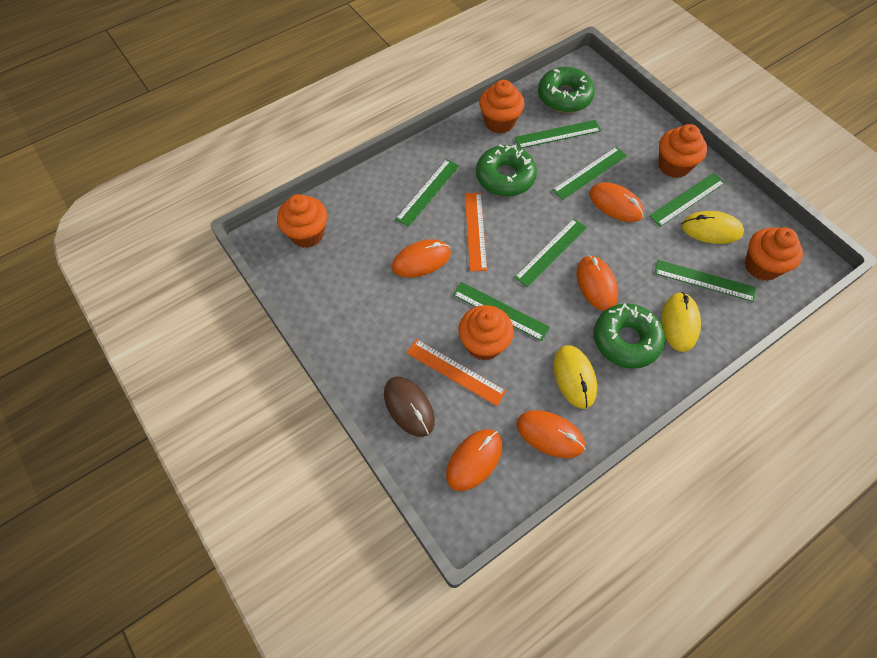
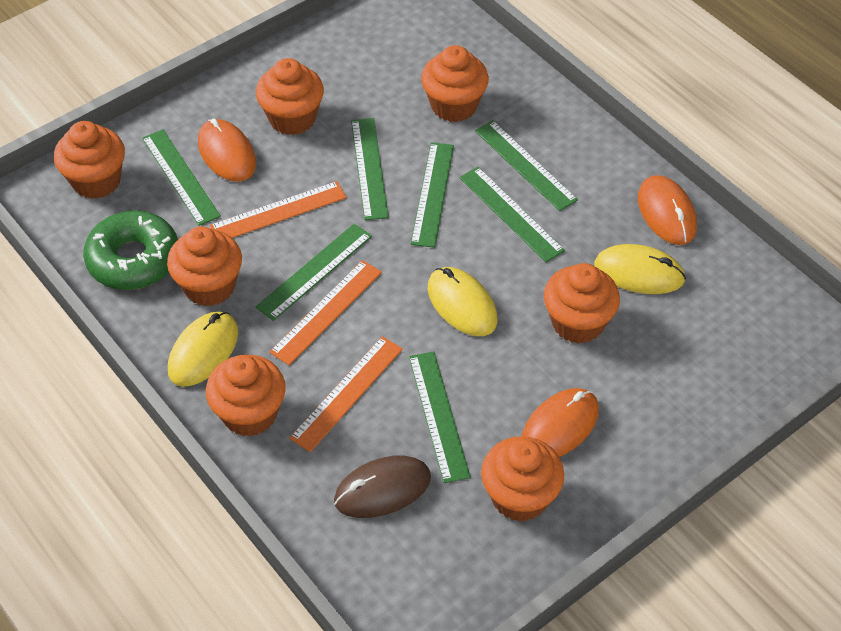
green donut: [476,144,537,196] [538,67,595,113] [594,303,665,369] = 3 -> [83,210,178,290] = 1
orange cupcake: [277,194,327,248] [458,305,514,361] [479,80,525,134] [658,124,707,178] [745,227,803,281] = 5 -> [54,121,125,199] [167,227,242,306] [206,355,286,437] [256,58,324,135] [421,45,489,122] [481,436,564,522] [544,263,620,344] = 7
orange mouse: [392,240,451,277] [446,429,502,491] [516,410,585,458] [576,255,618,311] [589,182,644,222] = 5 -> [198,118,256,182] [522,388,599,457] [638,175,697,245] = 3
orange ruler: [407,339,507,406] [465,193,487,271] = 2 -> [209,181,347,238] [269,260,382,365] [289,336,403,452] = 3

